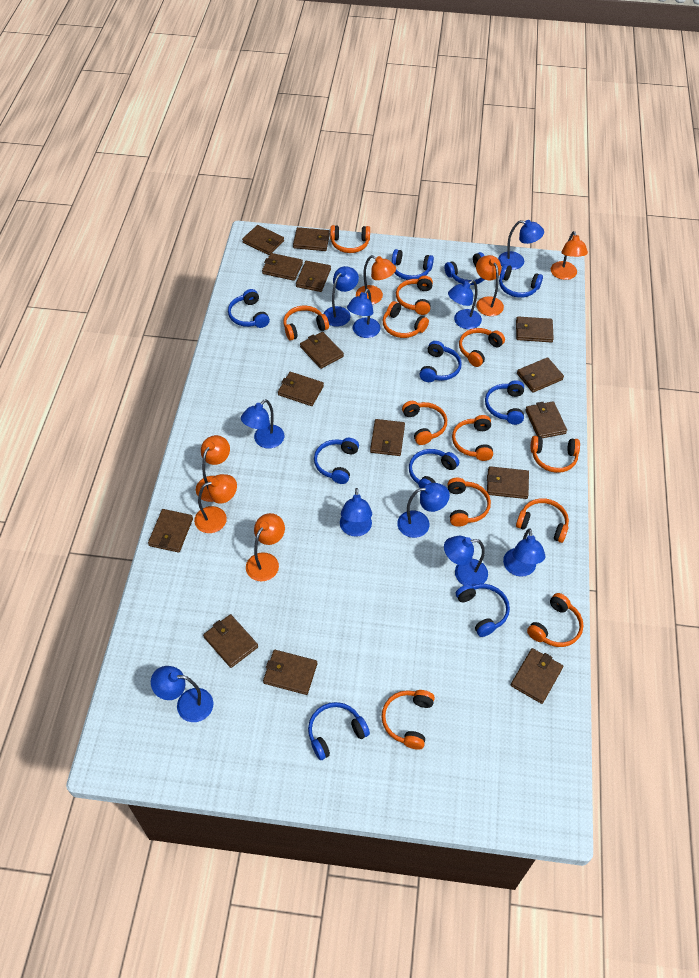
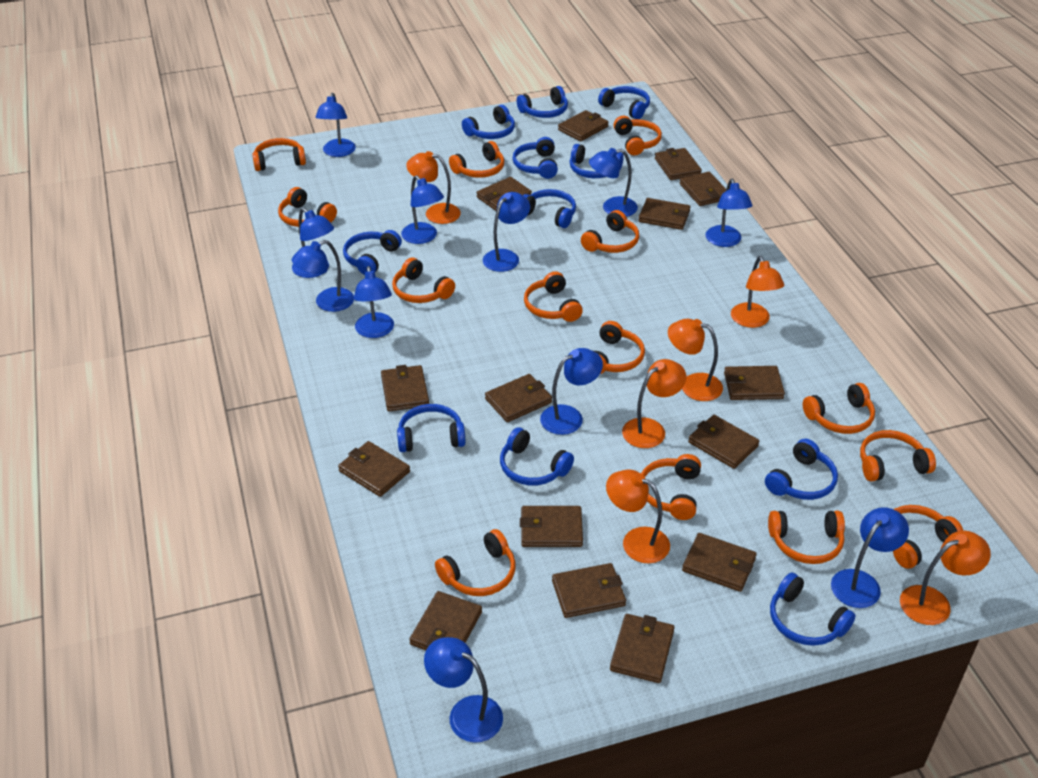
blue headphones: [228,289,270,328] [308,702,370,760] [314,438,359,484] [392,249,434,280] [409,449,459,488] [420,341,462,382] [444,252,485,285] [456,584,510,637] [485,380,524,425] [499,264,543,298] = 10 -> [343,230,402,275] [397,404,466,452] [462,105,515,139] [500,427,574,486] [512,137,558,179] [517,86,568,118] [523,189,576,228] [570,144,624,178] [598,86,650,119] [765,439,838,500] [770,573,856,646] = 11
blue lamp: [151,666,213,722] [241,399,284,448] [324,266,359,326] [340,488,372,537] [347,289,380,338] [397,483,450,538] [444,536,488,586] [448,280,482,329] [498,220,544,270] [503,529,545,577] = 10 -> [292,208,334,278] [292,240,354,312] [315,93,356,157] [354,266,394,338] [401,175,444,244] [424,637,503,743] [483,192,530,272] [540,348,603,435] [589,148,638,217] [705,179,752,247] [831,507,909,608] = 11
orange headphones: [283,306,329,341] [330,225,370,253] [381,690,435,750] [383,301,429,338] [396,276,433,315] [402,401,447,445] [447,478,491,527] [452,415,493,461] [459,328,505,367] [516,498,569,543] [527,593,583,647] [531,436,580,473] = 12 -> [252,138,306,171] [278,187,337,227] [392,258,455,303] [435,529,516,596] [449,141,504,178] [524,271,583,322] [581,210,639,253] [594,321,645,374] [614,116,662,155] [641,454,701,520] [768,511,845,564] [803,383,875,434] [860,430,936,482] [893,505,963,569] = 14

